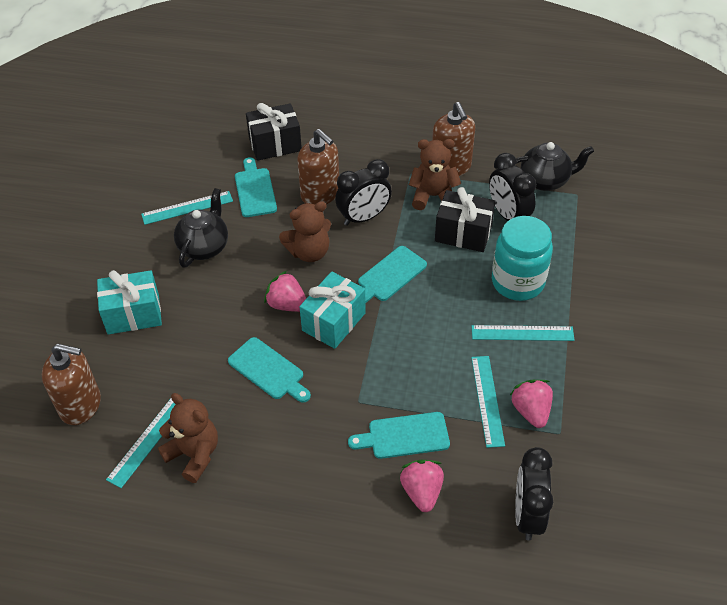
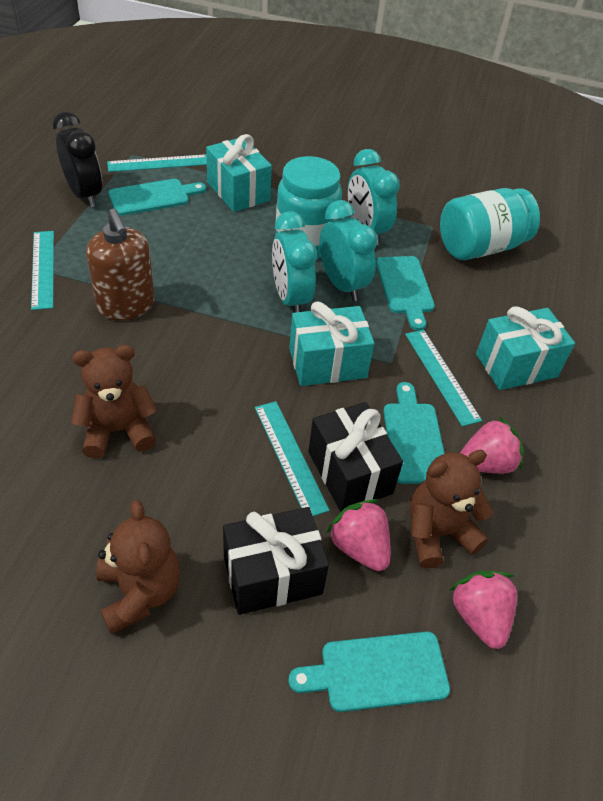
black clock: [335,159,392,226] [489,153,536,221] [515,447,553,541] = 3 -> [53,111,102,207] = 1
black teapot: [174,188,228,268] [516,142,594,191] = 2 -> none = 0
brown soap dispenser: [42,344,101,425] [297,129,339,205] [432,102,475,176] = 3 -> [86,209,155,320] = 1
turquoise clock: none = 0 -> [272,211,317,313] [319,200,378,301] [348,149,400,245] = 3
turquoise gift: [97,270,162,335] [300,271,366,349] = 2 -> [206,134,272,212] [289,301,374,386] [476,306,575,390] = 3
turquoise jar: [492,216,553,301] = 1 -> [275,156,342,259] [440,188,540,260] = 2

